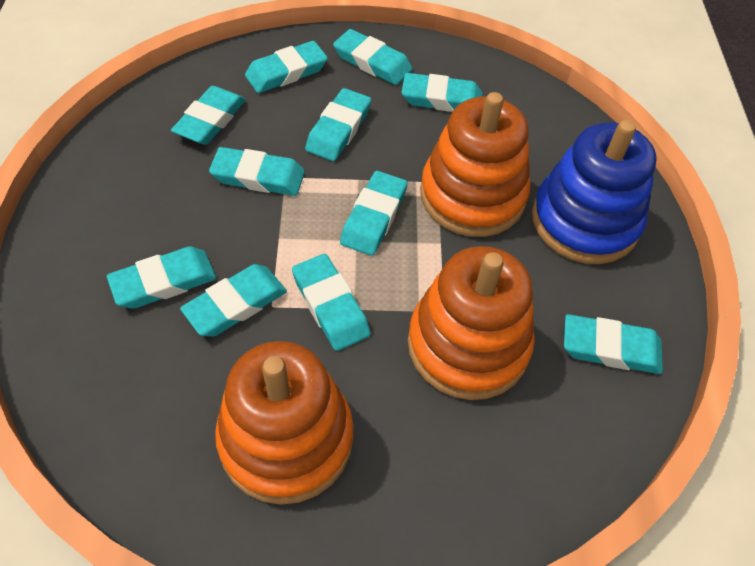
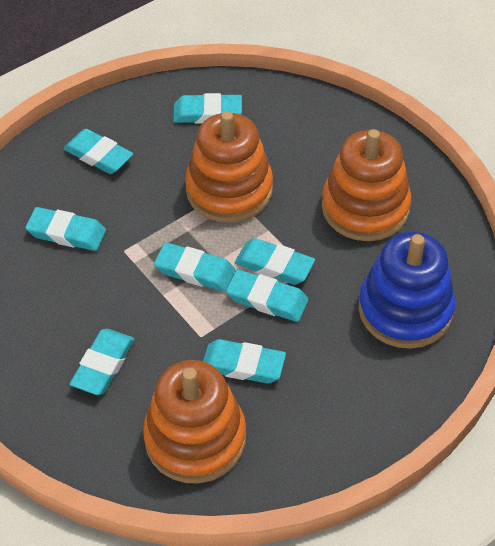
turquoise eraser: [107,246,216,309] [171,86,246,145] [180,264,287,337] [209,147,305,196] [245,41,328,93] [292,254,371,351] [305,88,371,161] [333,29,412,85] [340,171,408,256] [402,73,483,112] [564,314,663,374] = 11 -> [26,207,106,251] [63,129,133,174] [70,329,135,395] [154,242,235,292] [173,93,242,124] [203,339,286,384] [226,269,308,322] [235,238,315,285] = 8

